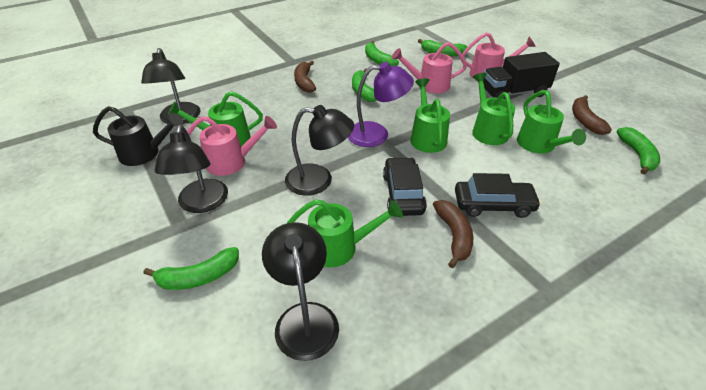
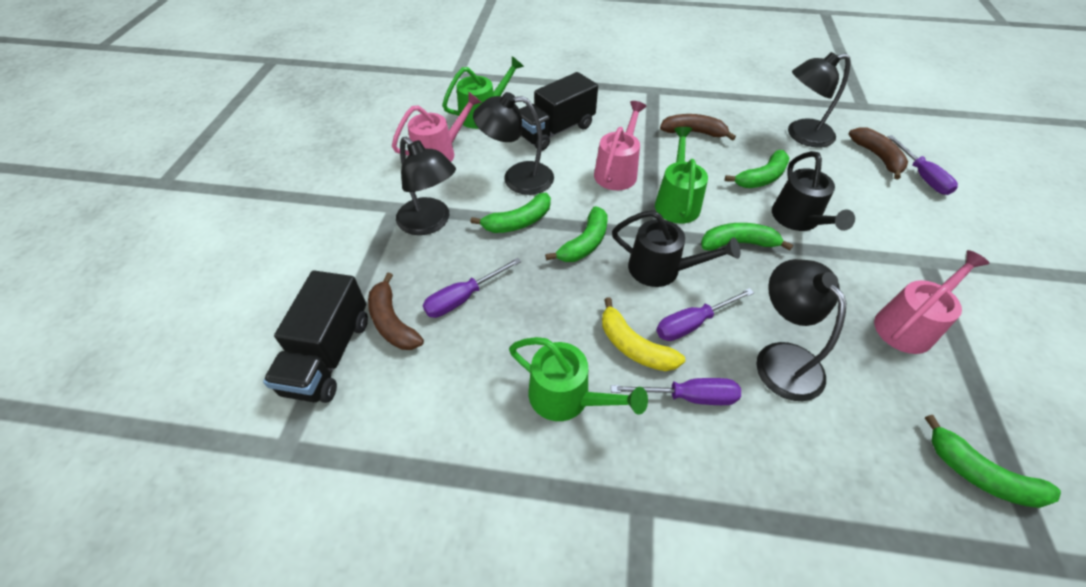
black car: [383,157,427,216] [455,173,541,218] = 2 -> none = 0
black truck: [483,52,560,100] = 1 -> [263,271,368,403] [519,72,598,151] = 2
black watering can: [93,106,183,166] = 1 -> [612,210,740,287] [772,151,855,231] = 2
green watering can: [168,91,263,146] [287,199,403,267] [410,78,450,153] [472,73,515,145] [517,90,586,154] = 5 -> [442,56,524,129] [509,337,648,421] [655,127,708,224] = 3
purple lamp: [348,62,414,147] = 1 -> none = 0
purple screwdriver: none = 0 -> [423,258,521,318] [611,378,741,405] [656,288,754,341] [887,135,958,195] = 4
yellow banana: none = 0 -> [602,297,685,371] = 1

